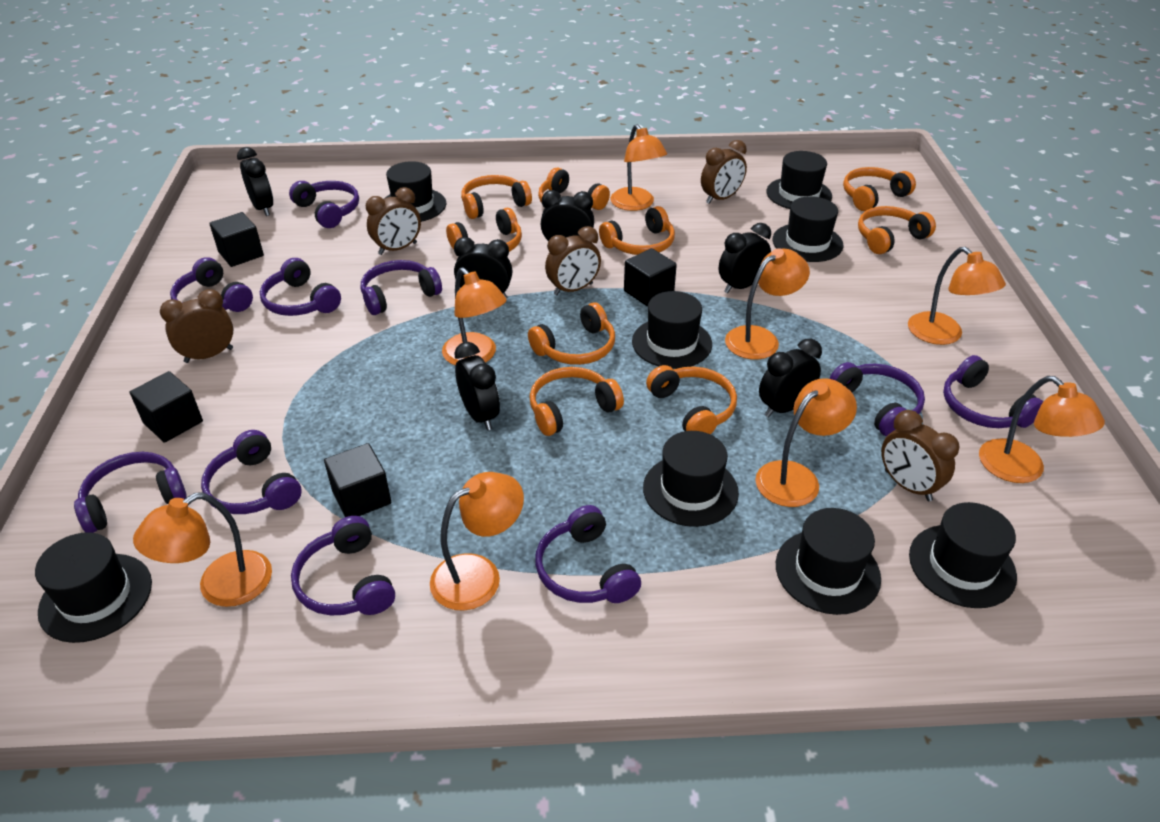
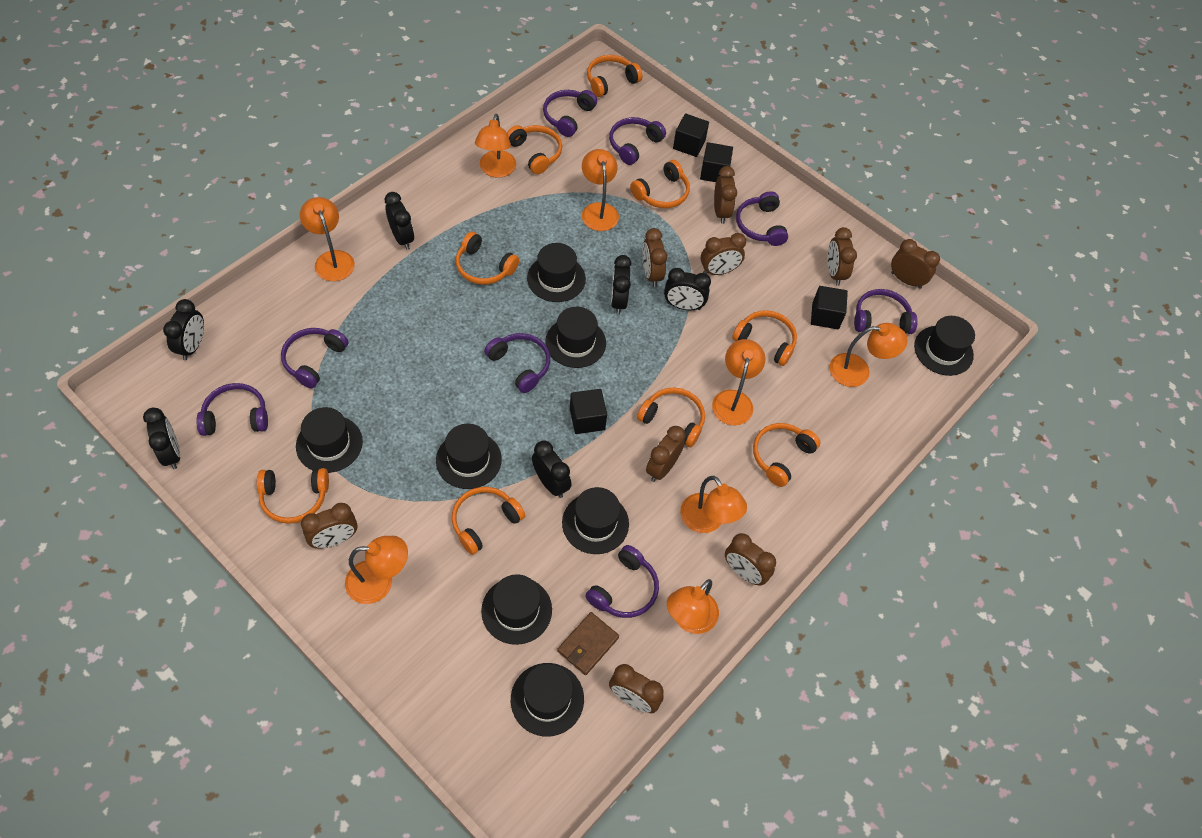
brown clock: [160,289,233,363] [366,187,421,255] [545,226,601,296] [701,140,747,204] [881,410,960,501] = 5 -> [301,503,358,548] [609,664,664,713] [642,228,667,287] [646,426,685,482] [701,233,746,275] [714,166,737,224] [725,533,776,585] [827,227,857,286] [891,239,940,289] = 9
brown wallet: none = 0 -> [557,612,619,675] = 1
purple headphones: [74,452,187,533] [170,257,253,312] [201,430,302,514] [260,258,341,316] [289,181,359,228] [291,516,395,616] [361,260,442,315] [535,505,641,603] [829,362,925,436] [943,355,1043,428] = 10 -> [196,383,268,436] [281,328,348,388] [484,333,550,393] [543,90,597,137] [586,545,659,618] [609,117,666,165] [736,191,788,246] [854,289,918,334] = 8

